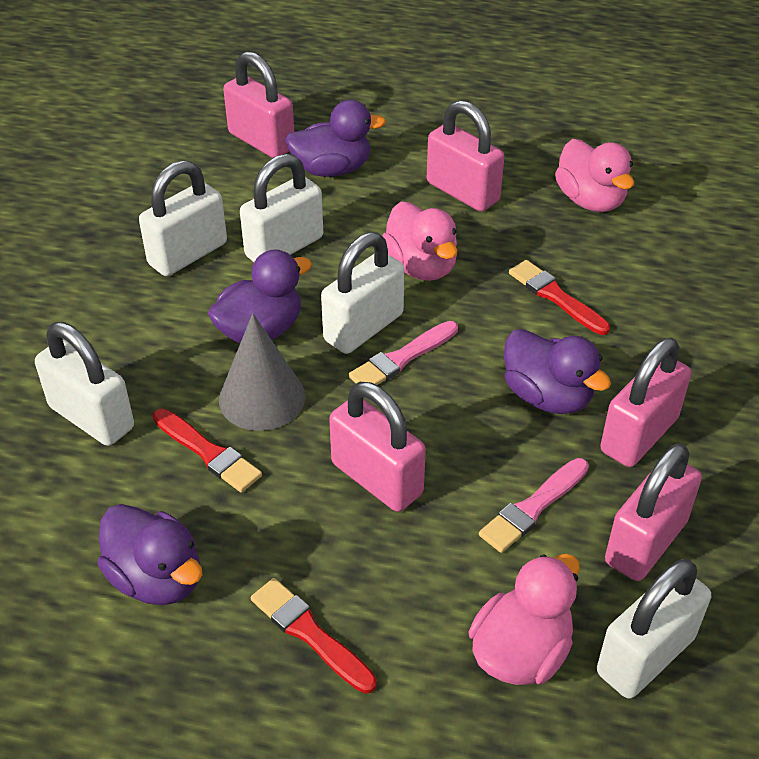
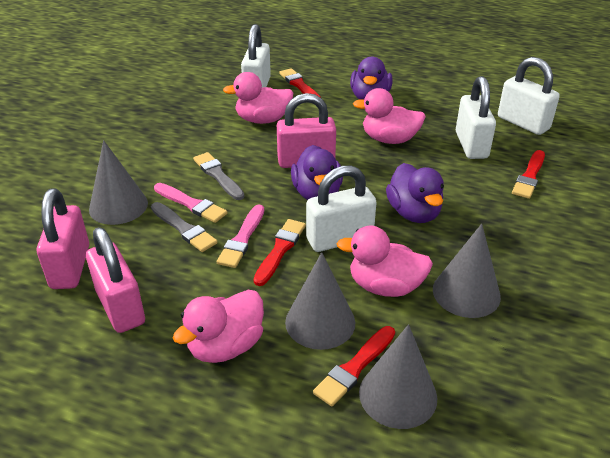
grey brush: none = 0 -> [151,202,218,252] [193,152,245,200] = 2
grey cone: [219,313,305,431] = 1 -> [89,140,148,225] [285,252,355,350] [359,324,437,429] [433,224,501,318] = 4
pink duck: [383,201,458,281] [469,554,580,685] [555,139,634,212] = 3 -> [173,290,264,363] [223,72,293,124] [336,226,433,297] [353,88,426,144] = 4
pink padlock: [223,51,294,158] [329,382,426,512] [427,100,504,212] [600,338,691,467] [605,443,702,581] = 5 -> [37,188,89,289] [86,227,145,333] [277,93,336,168] = 3
purple duck: [97,504,202,605] [208,250,312,343] [285,100,386,177] [504,329,611,414] = 4 -> [291,145,343,200] [350,57,393,100] [386,163,444,223] = 3
red brush: [153,408,262,493] [251,578,377,694] [509,260,610,335] = 3 -> [253,219,306,286] [279,68,320,97] [313,326,395,406] [512,150,545,199] = 4
white padlock: [35,322,134,446] [139,160,227,276] [240,154,323,262] [321,232,404,354] [597,559,711,699] = 5 -> [241,24,271,87] [306,166,377,252] [456,76,496,159] [498,57,560,135] = 4

